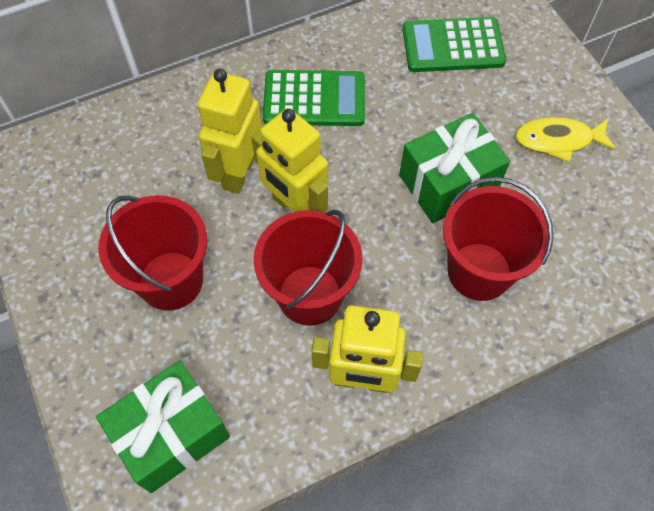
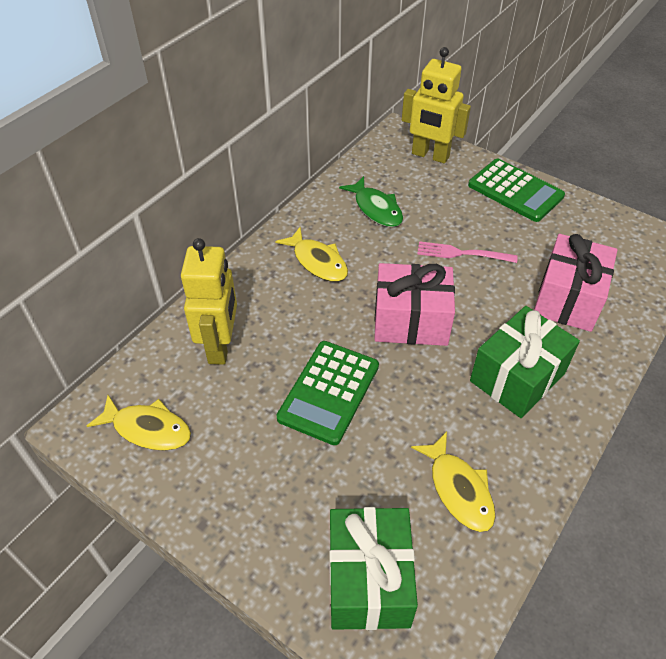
green fish: none = 0 -> [339,176,403,227] = 1
pink fork: none = 0 -> [418,241,518,263] = 1
pink gift: none = 0 -> [374,263,455,346] [534,234,617,332] = 2
red bucket: [98,195,207,311] [253,210,363,326] [443,177,554,301] = 3 -> none = 0
yellow fish: [515,117,616,162] = 1 -> [87,395,191,451] [275,227,348,282] [411,432,495,532] = 3
yellow robot: [197,69,262,194] [251,108,328,212] [312,305,423,393] = 3 -> [181,238,237,365] [402,47,471,163] = 2

